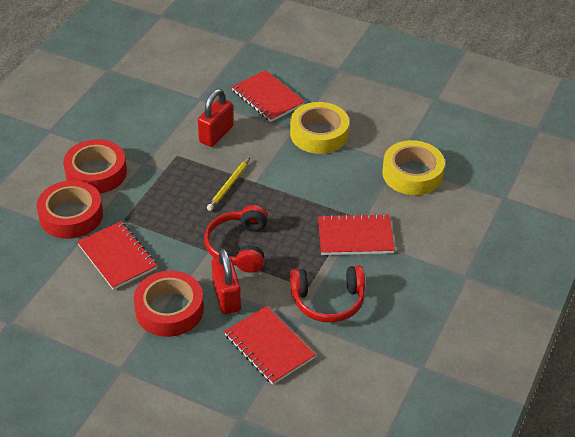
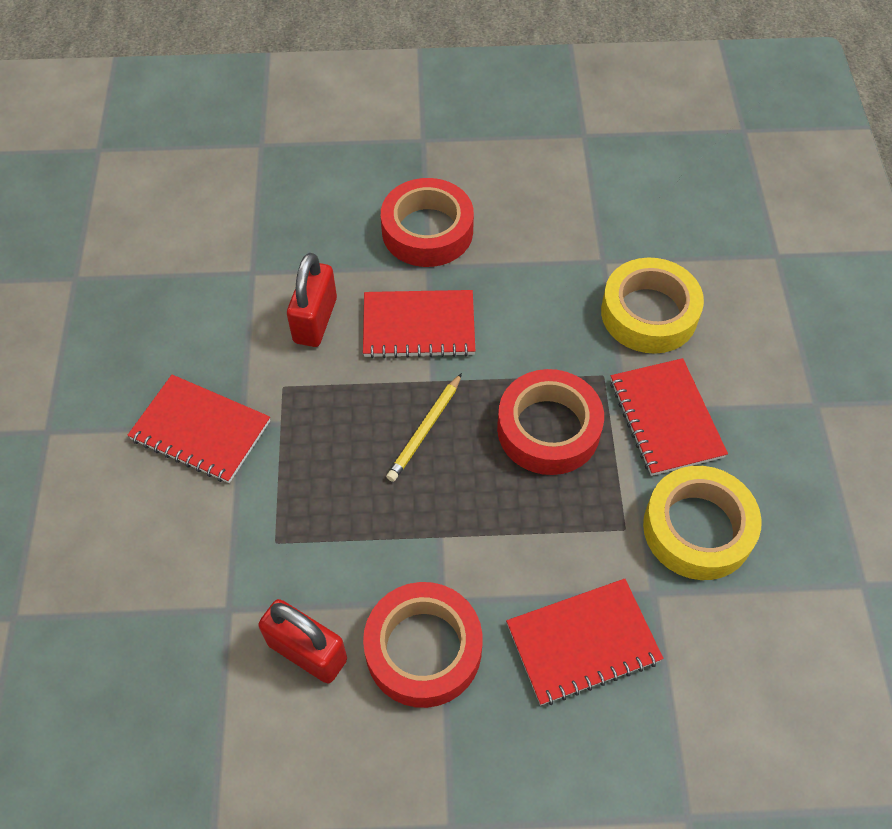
red headphones: [204,205,268,273] [290,265,365,323] = 2 -> none = 0

